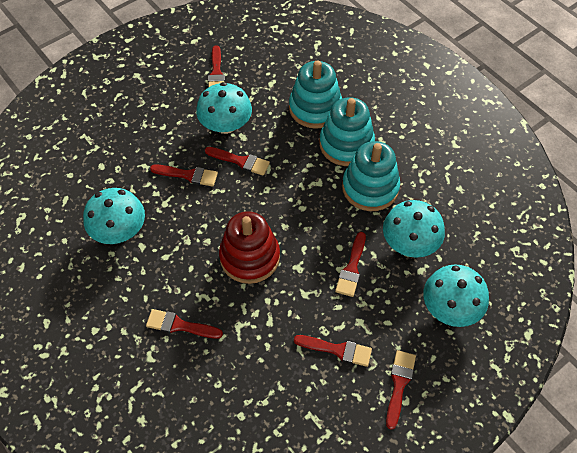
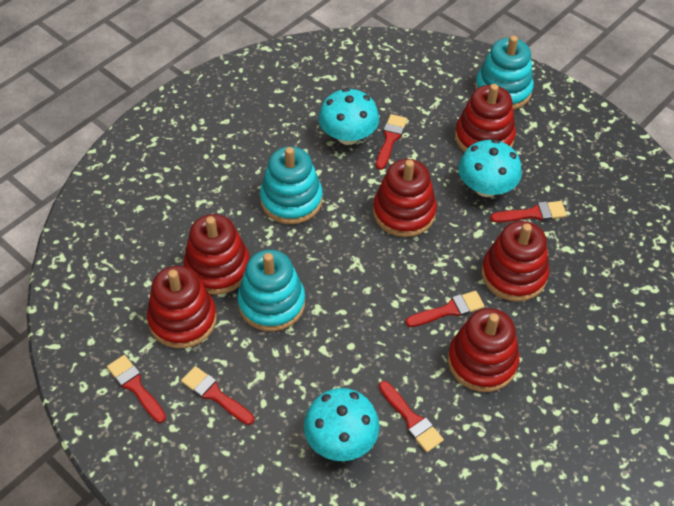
red brush: [146,309,223,339] [150,165,218,187] [205,147,270,176] [208,45,225,88] [294,335,372,367] [335,232,366,297] [386,350,416,430] = 7 -> [107,355,166,423] [181,366,254,425] [376,114,407,170] [379,381,444,452] [405,291,485,327] [490,201,567,223] = 6
red stacking toy: [219,211,280,284] = 1 -> [147,266,217,348] [183,214,250,295] [373,159,437,237] [448,308,519,392] [455,84,516,152] [482,221,549,302] = 6
turquoise mushroom: [83,188,145,244] [196,82,252,134] [383,200,445,258] [423,264,489,327] = 4 -> [304,388,380,461] [318,88,379,145] [458,139,522,197] = 3

